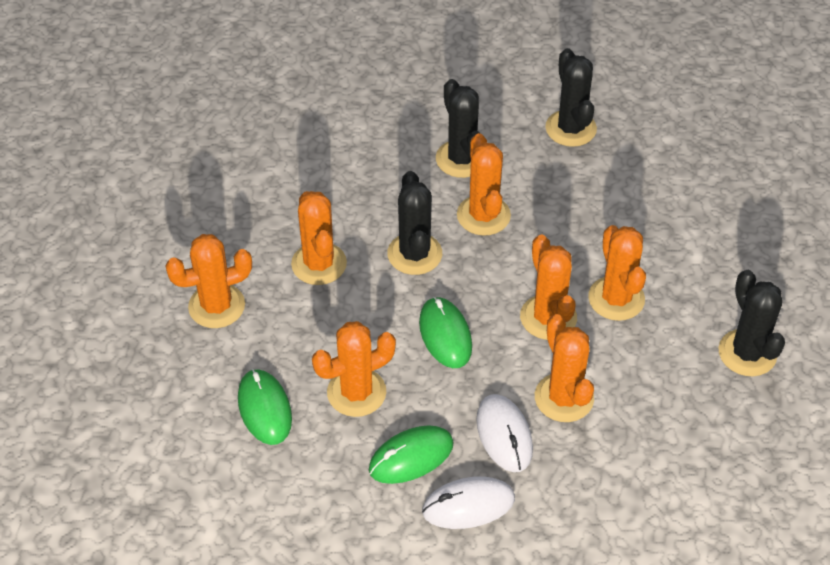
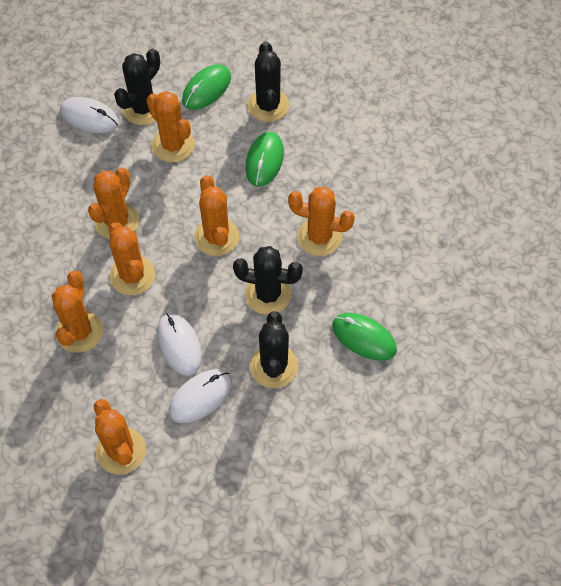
white mouse: [422,476,515,529] [476,394,533,472] = 2 -> [60,97,119,133] [157,313,202,376] [169,369,232,423] = 3

